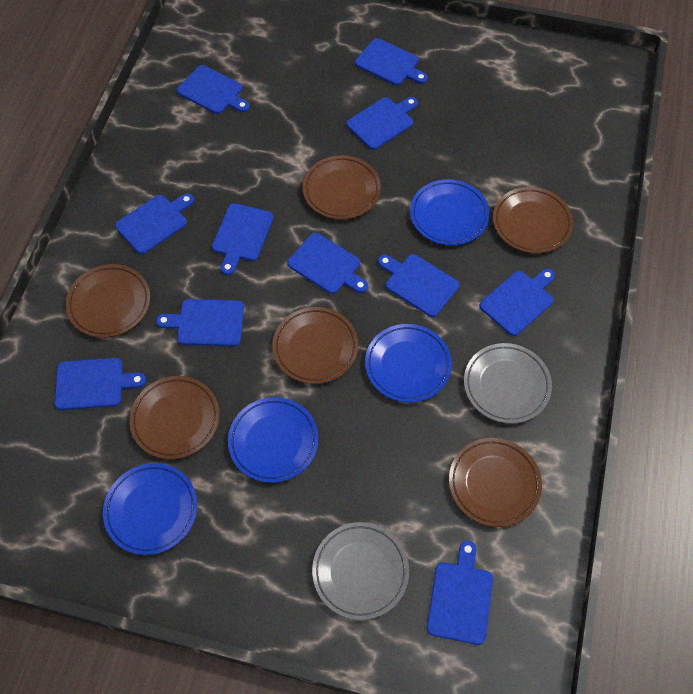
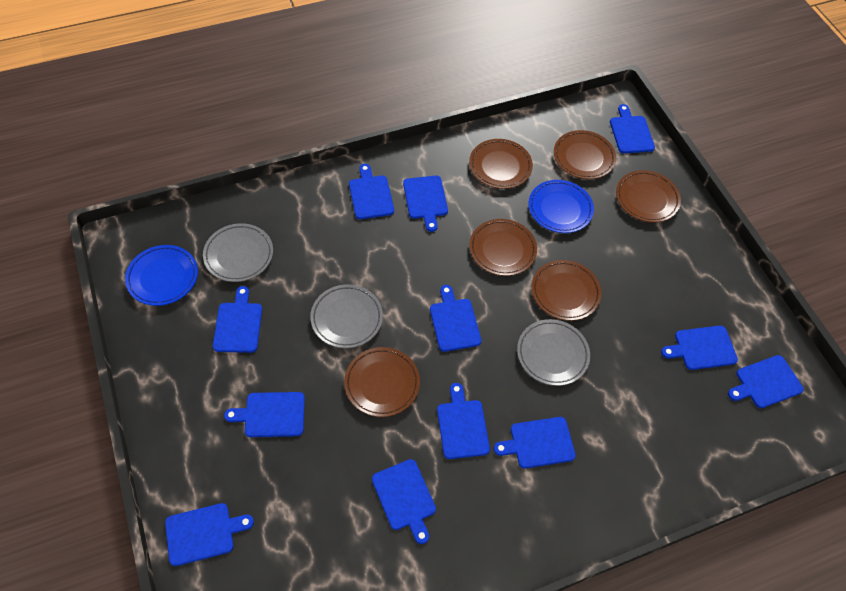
blue cutting board: [54,358,146,410] [115,193,194,254] [156,299,244,346] [177,65,250,114] [212,203,274,275] [287,233,368,294] [346,97,418,150] [355,38,428,85] [378,254,459,317] [427,541,493,645] [479,269,555,336] = 11 -> [165,503,254,566] [213,286,262,353] [224,392,305,437] [349,164,394,220] [372,459,436,544] [403,176,448,232] [430,285,481,352] [437,383,490,459] [494,417,576,469] [610,104,655,154] [661,326,738,370] [728,355,804,408] = 12
blue plate: [103,463,197,555] [228,397,319,483] [365,324,452,402] [410,179,490,245] = 4 -> [125,245,198,306] [528,180,594,233] = 2
grey plate: [312,522,409,620] [464,343,552,424] = 2 -> [203,223,273,282] [310,284,383,348] [517,319,590,386] = 3

